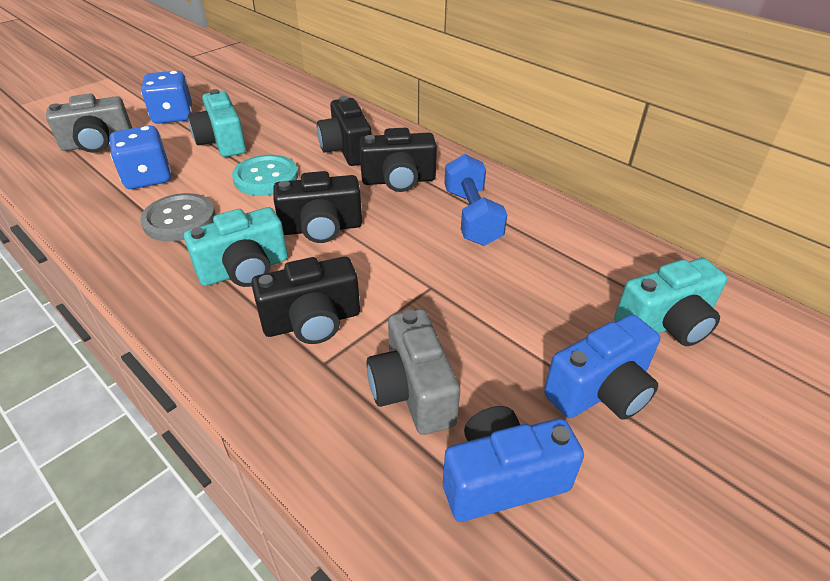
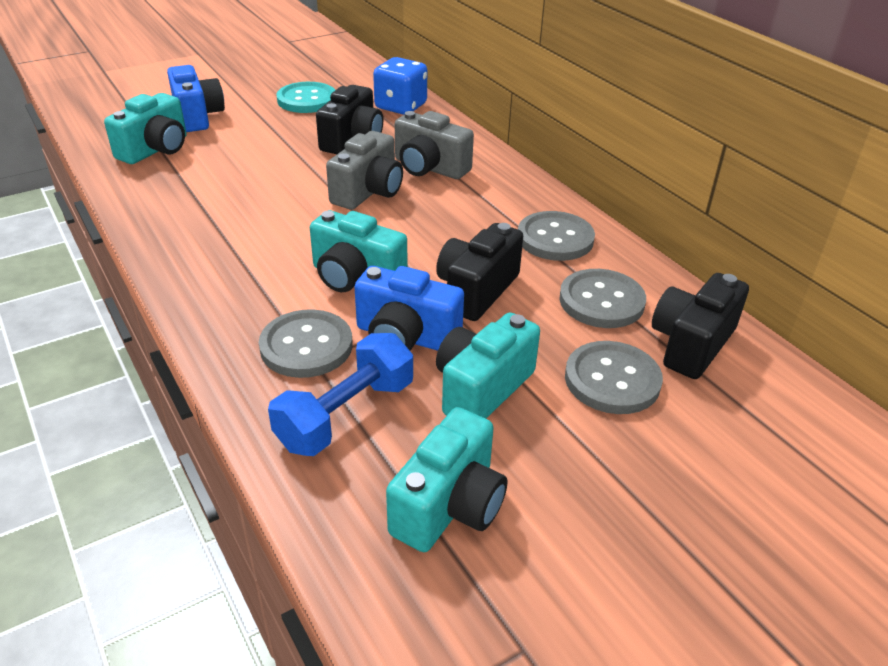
black camera: [251,257,360,344] [273,171,362,243] [317,96,372,166] [359,128,437,192] = 4 -> [316,85,383,154] [436,223,523,321] [652,273,749,379] = 3
blue dice: [109,125,171,189] [141,71,192,124] = 2 -> [373,57,427,115] = 1
grey button: [140,193,216,242] = 1 -> [259,309,352,378] [518,211,595,261] [559,269,646,328] [565,341,663,414] = 4
turquoise camera: [184,207,288,287] [188,89,246,157] [614,258,727,346] = 3 -> [104,93,187,164] [310,210,407,292] [386,407,507,552] [436,312,540,419] = 4

